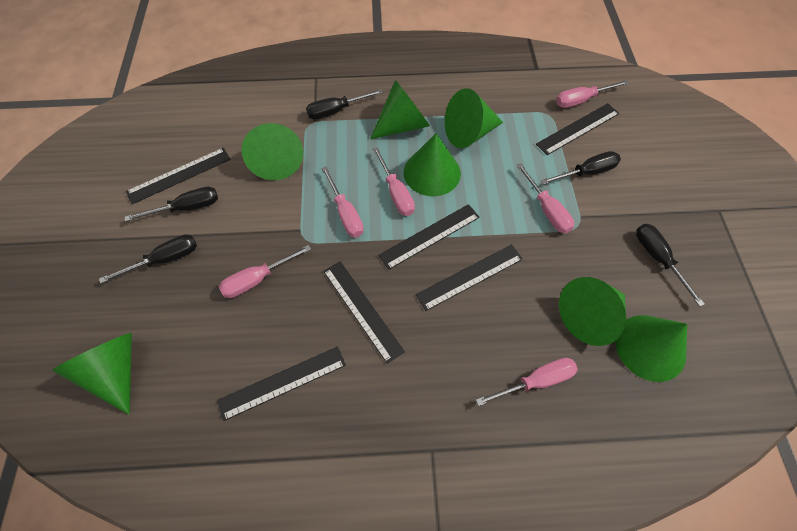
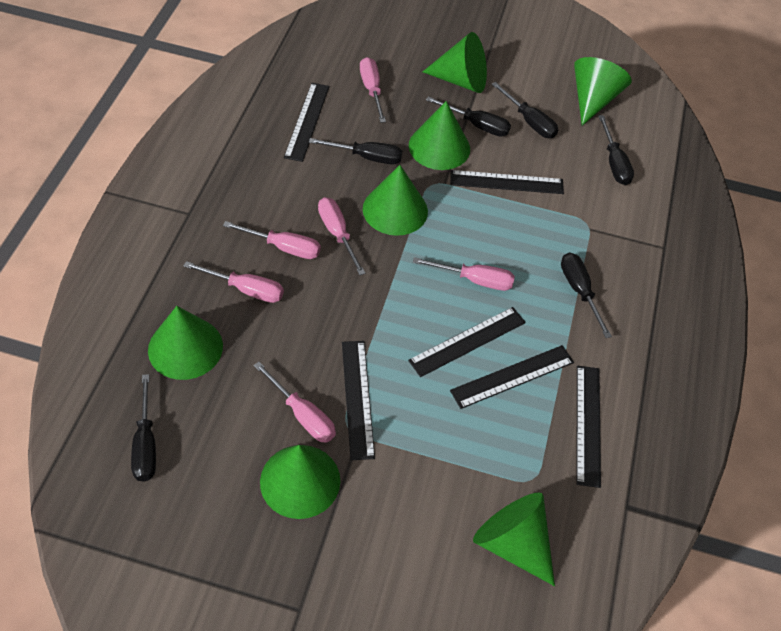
black screwdriver: [99,234,197,284] [125,187,218,222] [306,89,383,119] [541,151,621,185] [636,224,705,307] = 5 -> [131,374,156,482] [309,138,402,164] [426,96,511,137] [491,82,558,138] [561,253,612,338] [598,115,634,185] = 6

